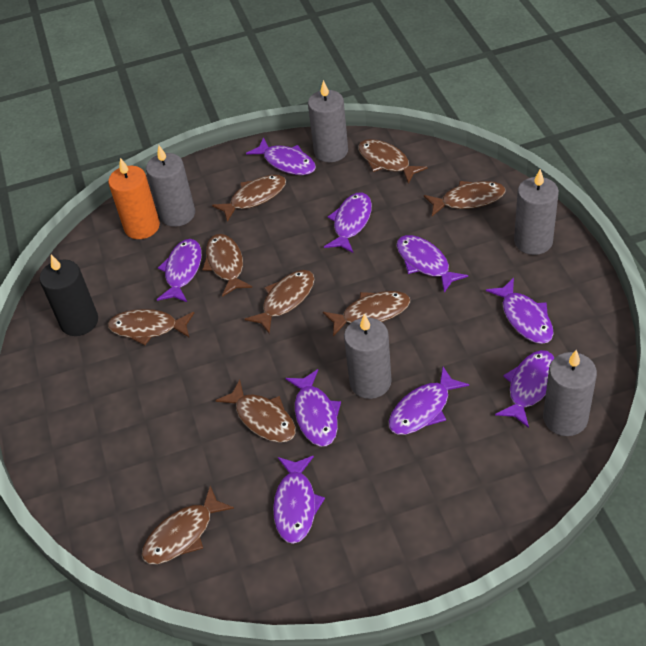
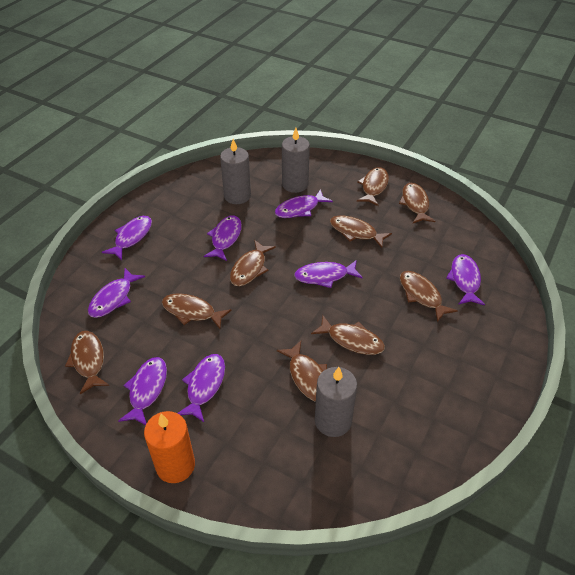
black candle: [40,255,98,336] = 1 -> none = 0
grey candle: [146,145,195,227] [308,80,348,162] [344,314,392,399] [514,169,559,255] [543,350,597,436] = 5 -> [220,139,251,204] [282,128,310,193] [315,367,357,437] = 3
purple fish: [157,239,202,302] [246,137,316,175] [273,456,325,544] [285,369,341,446] [324,193,372,253] [389,367,469,435] [397,235,468,293] [486,278,554,344] [495,350,554,428] = 9 -> [88,268,145,318] [102,216,152,260] [118,357,167,425] [178,354,225,422] [204,215,242,261] [275,189,333,218] [294,260,363,288] [446,254,485,305] = 8

